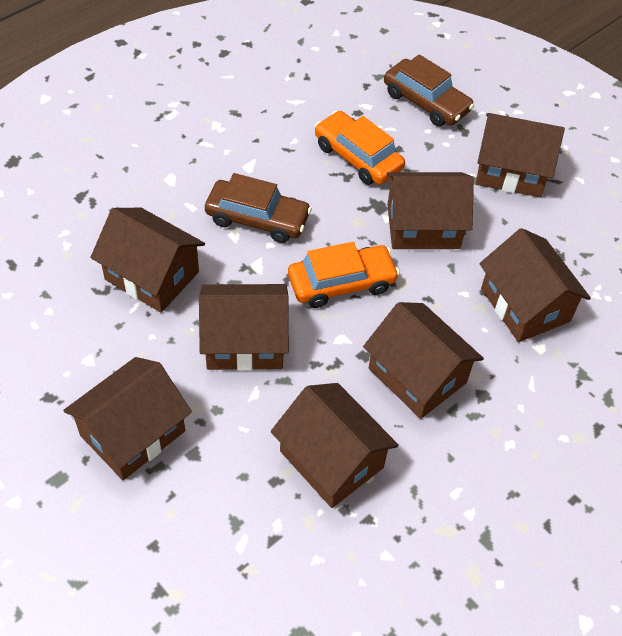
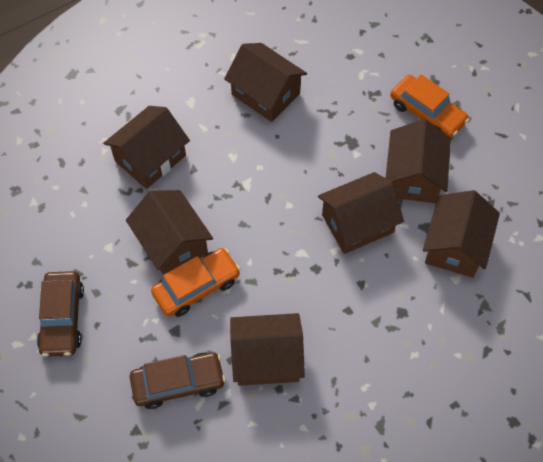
brown house: [63,357,192,480] [90,208,205,313] [199,284,289,371] [271,383,399,508] [363,302,484,419] [387,172,474,249] [476,113,565,197] [479,228,591,342] = 8 -> [103,106,190,189] [126,190,213,275] [224,43,307,122] [230,313,305,386] [318,172,404,254] [386,119,451,203] [423,190,500,278] = 7

